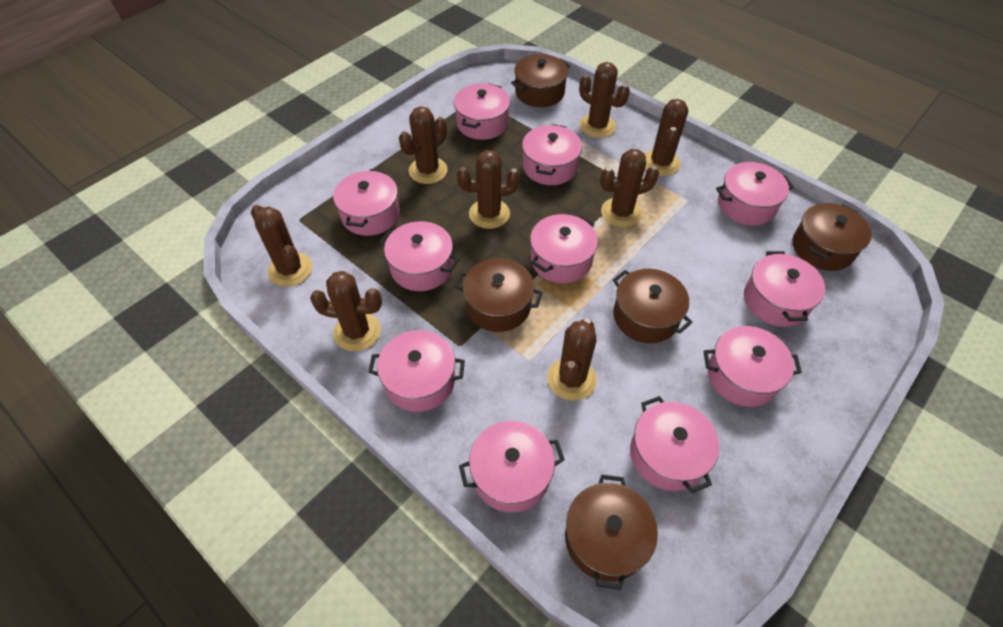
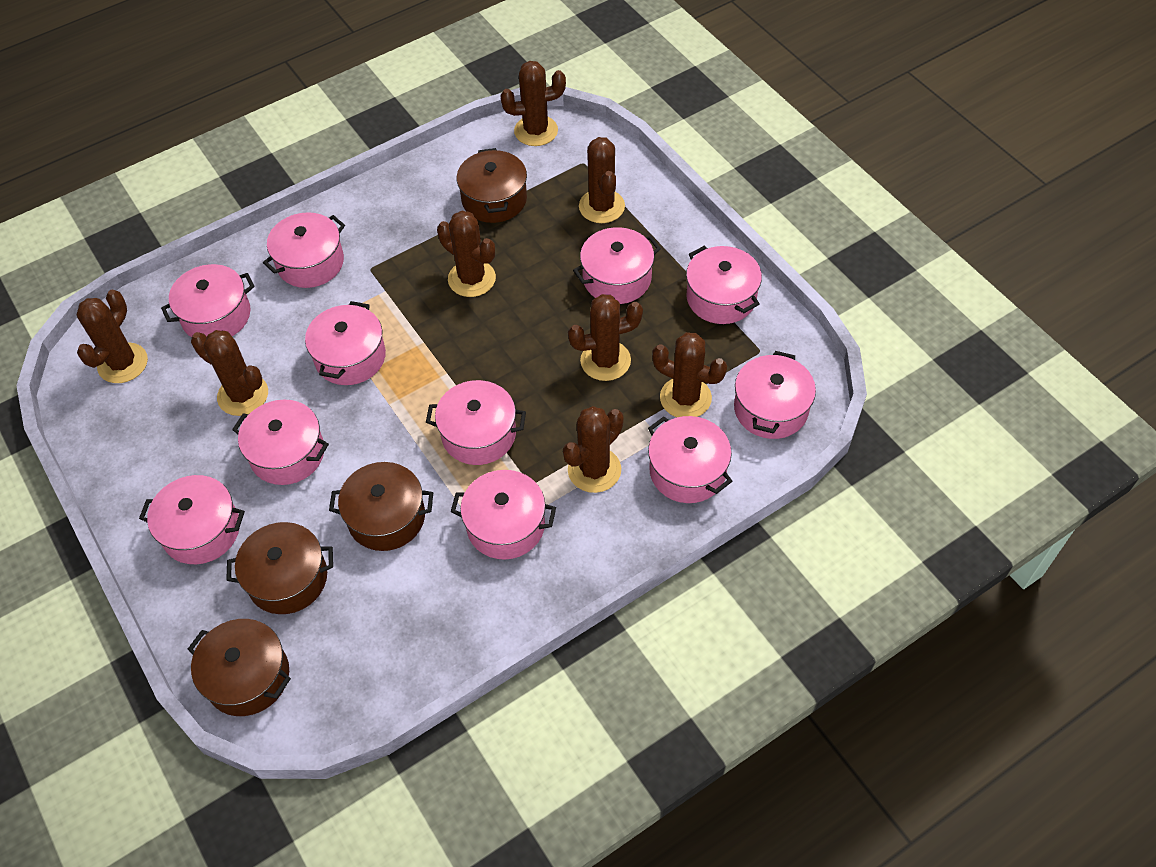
brown pot: [454,258,543,332] [511,54,570,107] [565,474,658,590] [613,269,693,343] [793,203,872,271] = 5 -> [188,619,291,716] [226,522,333,614] [329,462,433,551] [457,148,527,223] = 4

